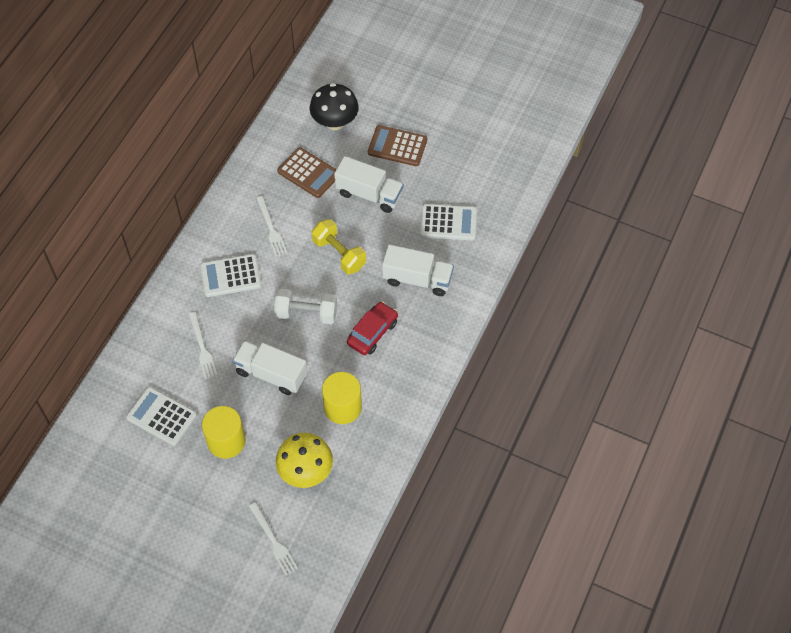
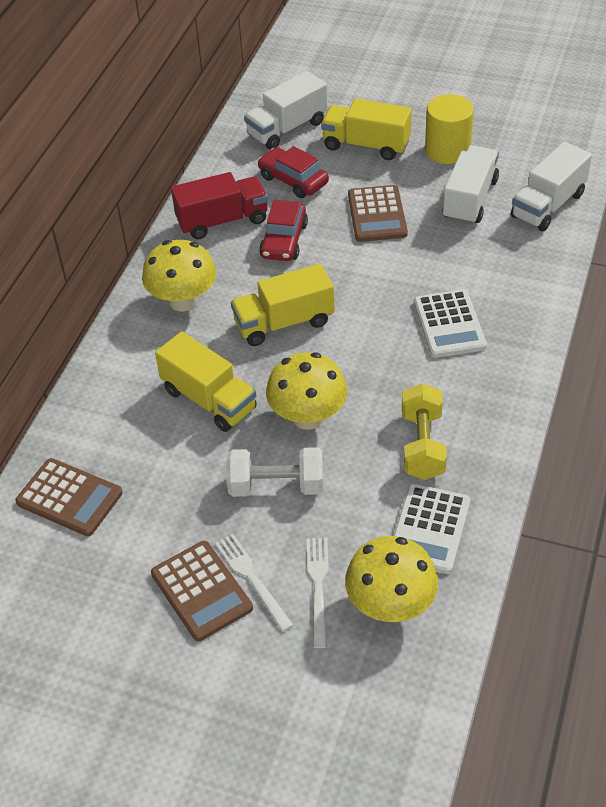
black mushroom: [310,83,359,130] = 1 -> none = 0
brown calculator: [277,147,337,198] [368,125,427,166] = 2 -> [15,458,123,536] [151,541,253,641] [348,185,408,242] = 3
red car: [347,301,398,355] = 1 -> [257,146,329,198] [259,200,308,261] = 2
red truck: none = 0 -> [171,172,268,239] = 1
white calculator: [126,387,197,446] [200,254,261,297] [420,204,477,240] = 3 -> [393,484,470,574] [414,289,487,358] = 2
white fork: [189,312,218,379] [249,502,298,575] [256,196,287,257] = 3 -> [215,534,293,632] [307,538,329,648] = 2
yellow cylinder: [202,406,246,459] [322,372,362,424] = 2 -> [425,94,474,164] = 1
yellow mushroom: [276,433,333,488] = 1 -> [142,240,216,312] [266,352,347,430] [345,536,438,622] = 3
yellow truck: none = 0 -> [155,332,257,432] [231,264,335,346] [321,99,412,160] = 3

